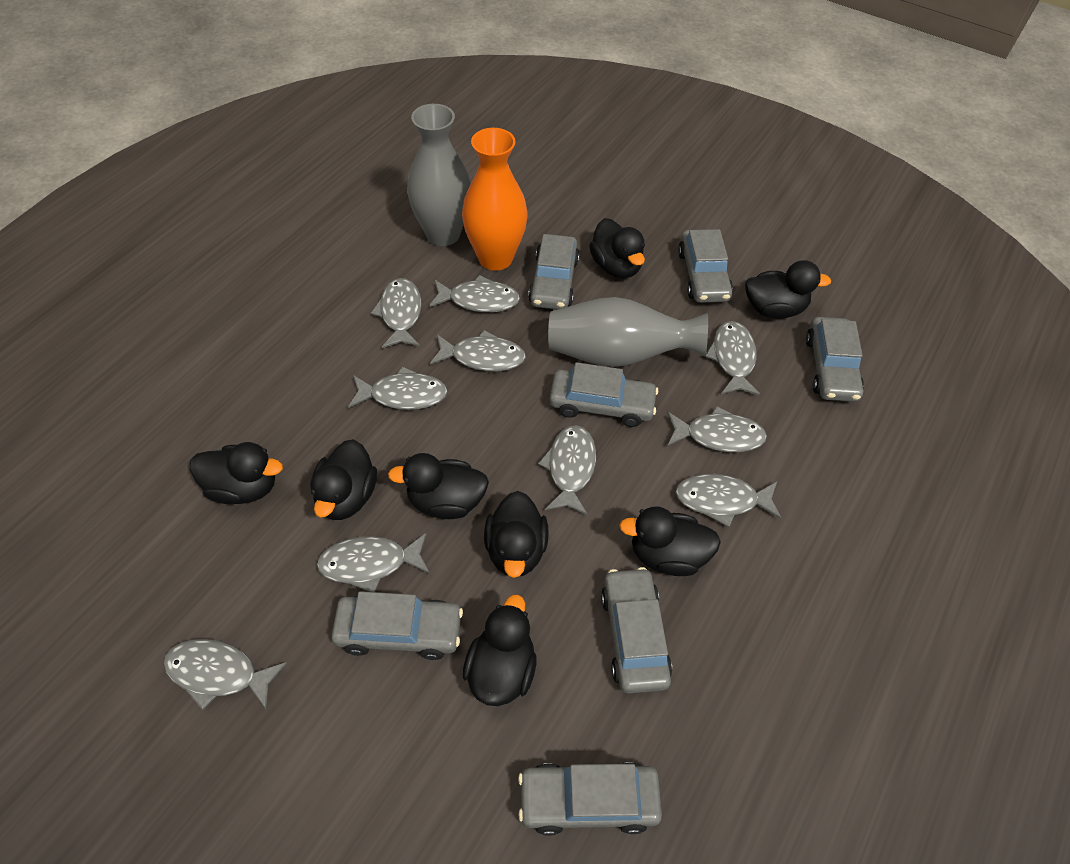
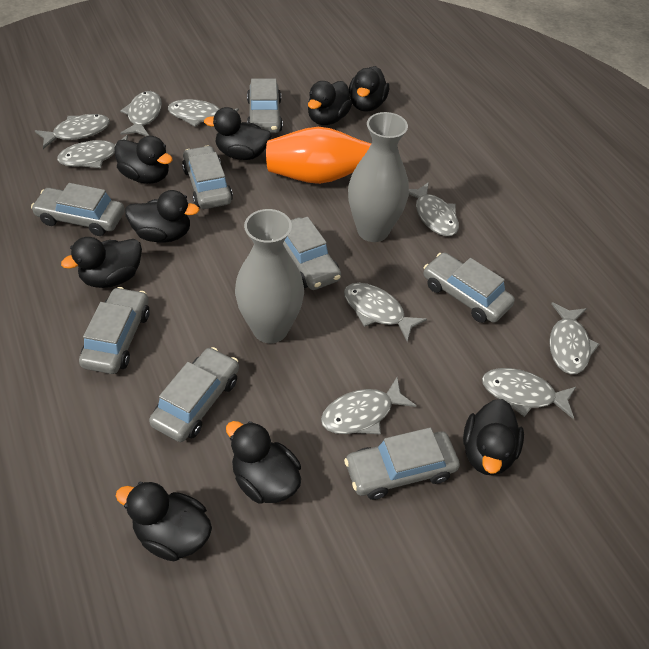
black duck: [190,442,283,504] [310,439,377,520] [388,453,489,519] [463,594,536,706] [484,491,549,578] [589,218,645,278] [619,507,721,576] [745,260,831,319] = 8 -> [61,237,142,288] [114,136,173,184] [116,482,212,561] [125,190,199,243] [204,107,271,160] [226,421,301,504] [308,81,352,125] [349,66,389,112] [463,399,524,476] = 9
grey car: [331,591,463,660] [518,762,662,836] [528,234,580,310] [549,362,659,427] [601,567,672,693] [678,229,733,303] [806,317,864,402] = 7 -> [31,183,125,236] [79,287,150,374] [149,347,239,442] [182,146,233,209] [247,79,283,133] [283,217,341,290] [344,427,460,500] [423,252,515,323] = 8
grey fish: [163,639,287,710] [317,533,430,592] [348,366,448,410] [371,278,422,348] [429,275,520,312] [430,330,526,371] [538,425,596,516] [667,406,767,452] [675,474,781,527] [706,321,760,396] = 10 -> [35,114,110,149] [57,135,128,168] [120,91,162,136] [168,99,239,127] [321,377,416,434] [344,283,427,342] [409,182,459,236] [482,368,576,419] [549,302,599,374] = 9

